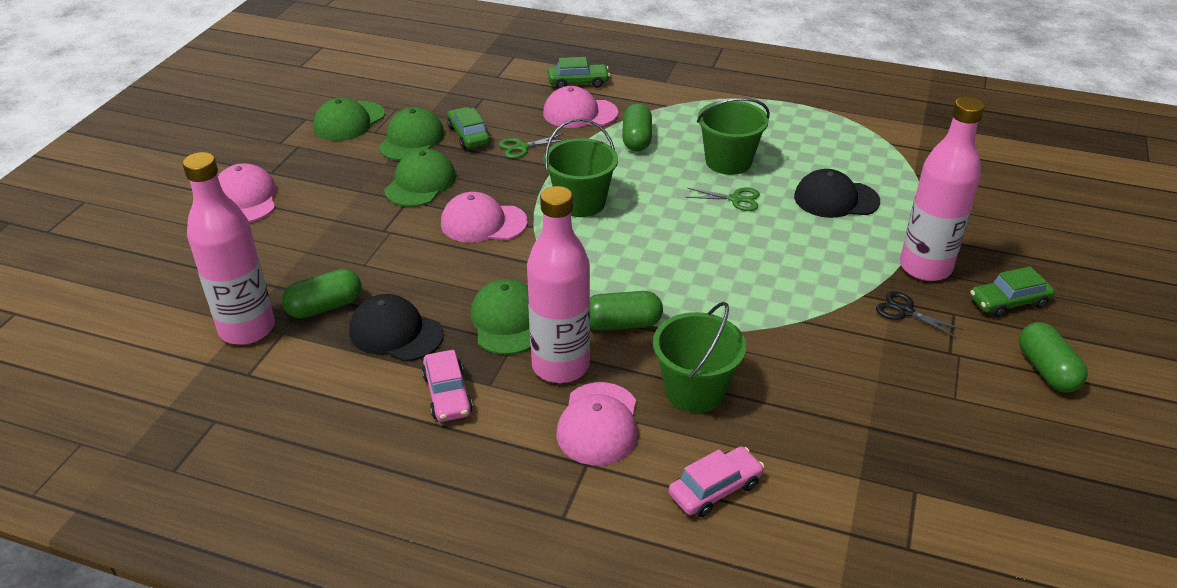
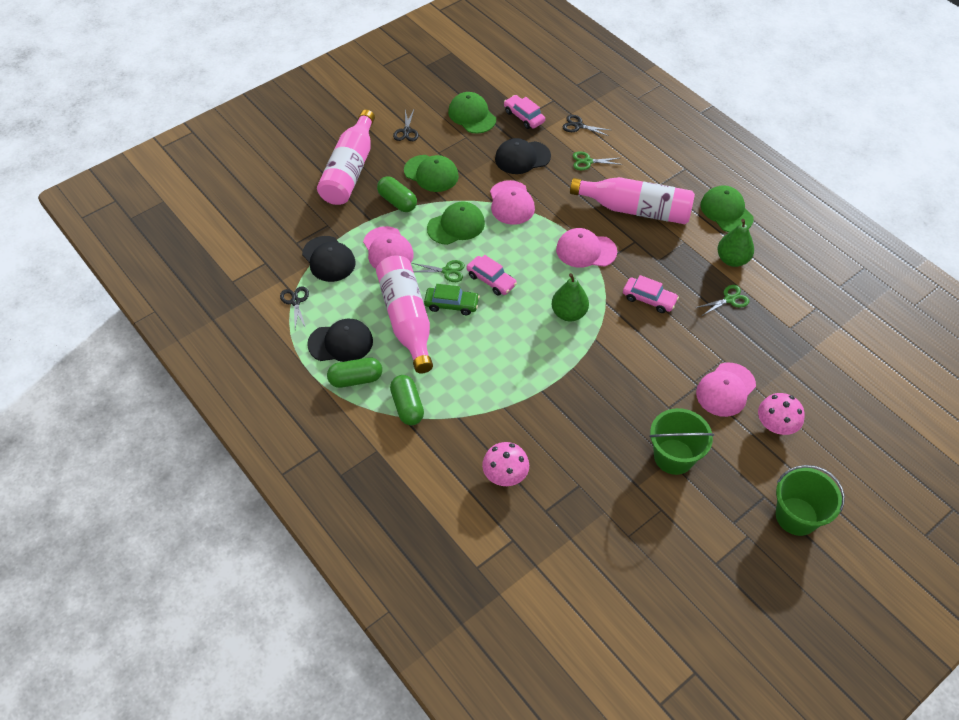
black cap: [349,294,444,362] [794,169,880,218] = 2 -> [302,236,356,282] [307,319,373,362] [495,138,551,174] = 3
black scissors: [876,291,964,338] = 1 -> [280,286,309,329] [393,110,419,141] [563,115,610,136] = 3
green bucket: [544,118,618,217] [653,302,746,413] [697,98,770,175] = 3 -> [649,408,714,475] [776,465,845,536] = 2
green capsule: [282,269,362,319] [590,291,663,331] [622,103,652,151] [1019,322,1088,392] = 4 -> [327,357,382,388] [377,176,417,212] [390,375,424,425] = 3
green car: [447,107,490,149] [548,57,610,89] [970,266,1055,317] = 3 -> [424,284,480,315] = 1
green pear: none = 0 -> [552,273,589,321] [717,219,754,267] = 2
green scissors: [499,134,564,158] [686,188,760,211] = 2 -> [412,260,465,282] [573,151,622,170] [695,285,750,316] = 3
pink car: [422,350,473,422] [669,447,764,517] = 2 -> [467,255,517,296] [504,95,545,129] [623,275,679,313] = 3
pink mushroom: none = 0 -> [482,442,529,486] [758,393,805,435] = 2

